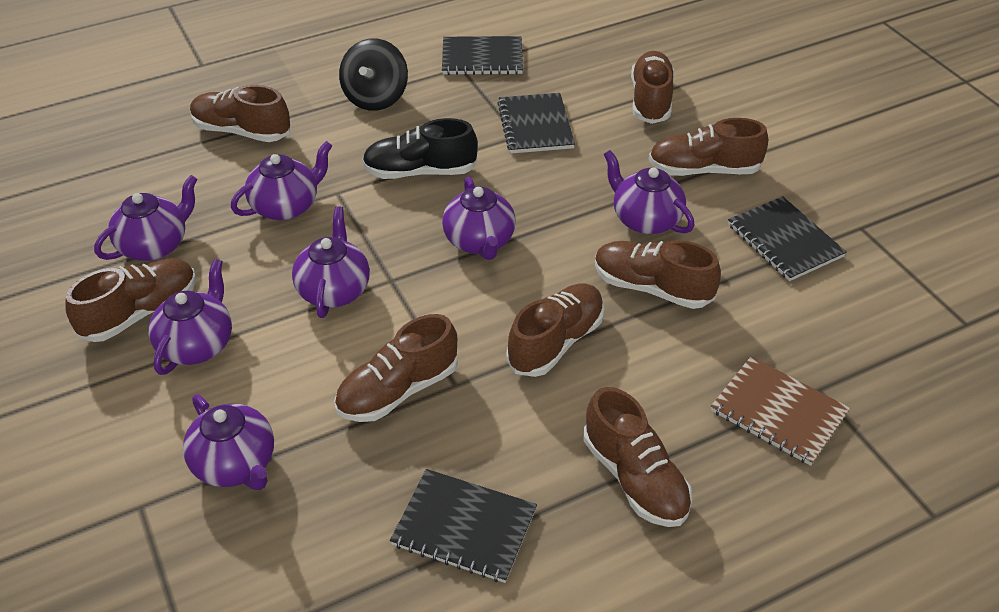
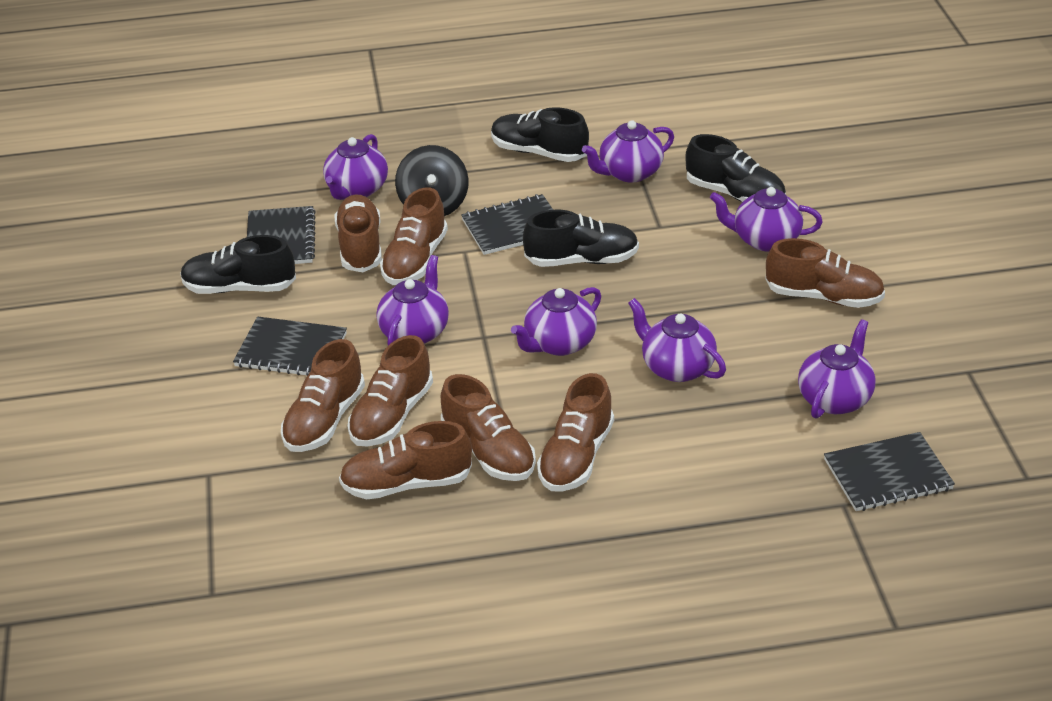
black shoe: [362,118,478,179] = 1 -> [180,235,296,294] [491,107,589,162] [523,210,639,267] [685,134,786,202] = 4
brown notebook: [711,356,850,466] = 1 -> none = 0

